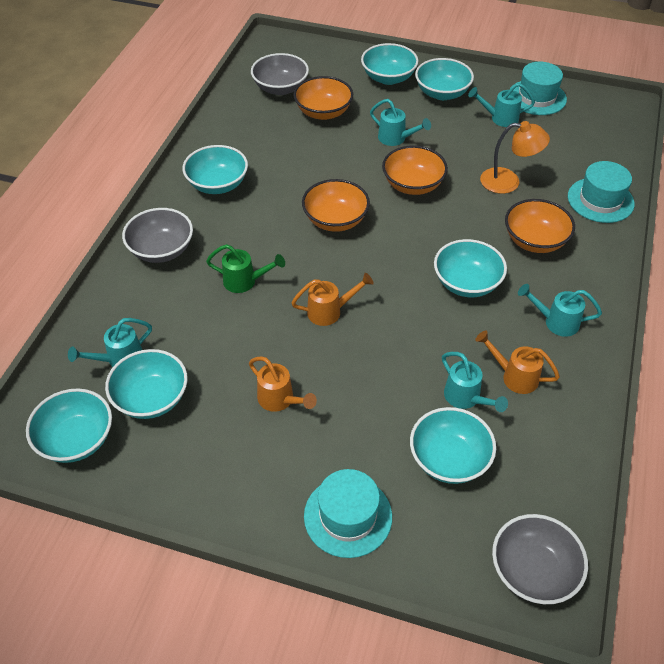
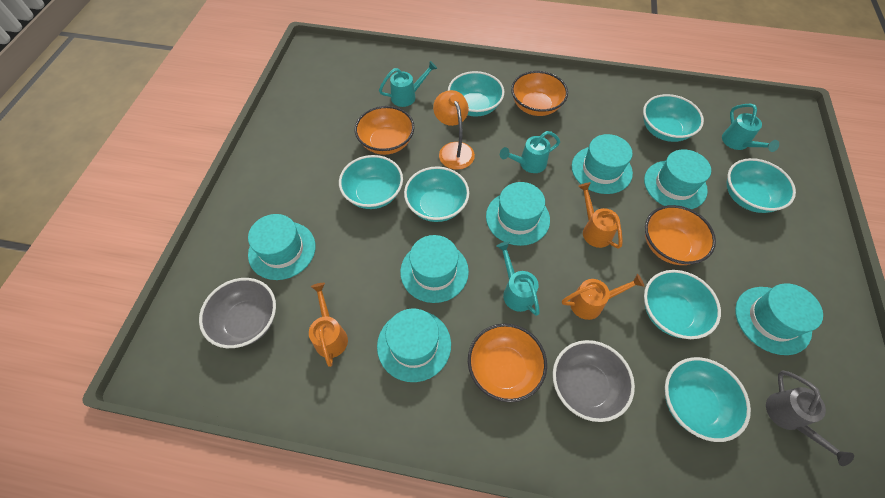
green watering can: [206,244,285,293] = 1 -> none = 0
grey bowl: [122,208,193,263] [251,53,309,95] [492,514,588,604] = 3 -> [199,278,276,348] [553,340,635,422] = 2
grey watering can: none = 0 -> [766,370,854,466] = 1
turquoise hat: [304,469,392,558] [509,62,567,115] [568,161,635,223] = 3 -> [248,214,316,280] [377,308,451,382] [400,235,469,303] [486,182,550,246] [572,134,633,194] [644,149,711,209] [735,283,823,355] = 7
turquoise watering can: [68,318,152,367] [370,99,431,146] [442,352,508,412] [468,83,535,127] [518,284,602,337] = 5 -> [379,61,437,107] [497,242,540,316] [500,131,560,173] [722,104,779,152] = 4

